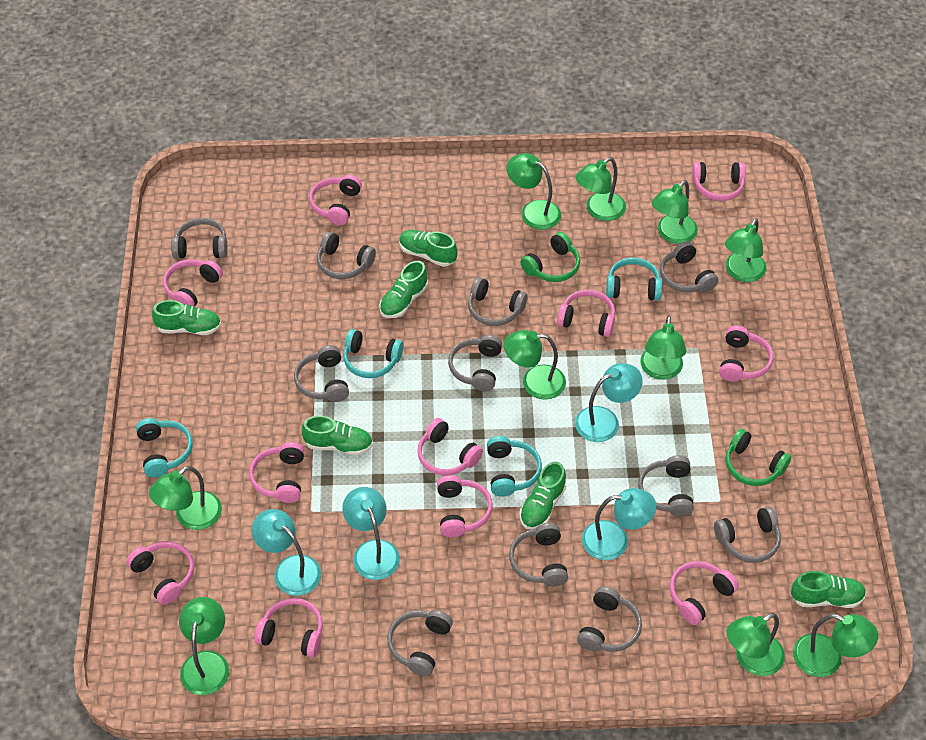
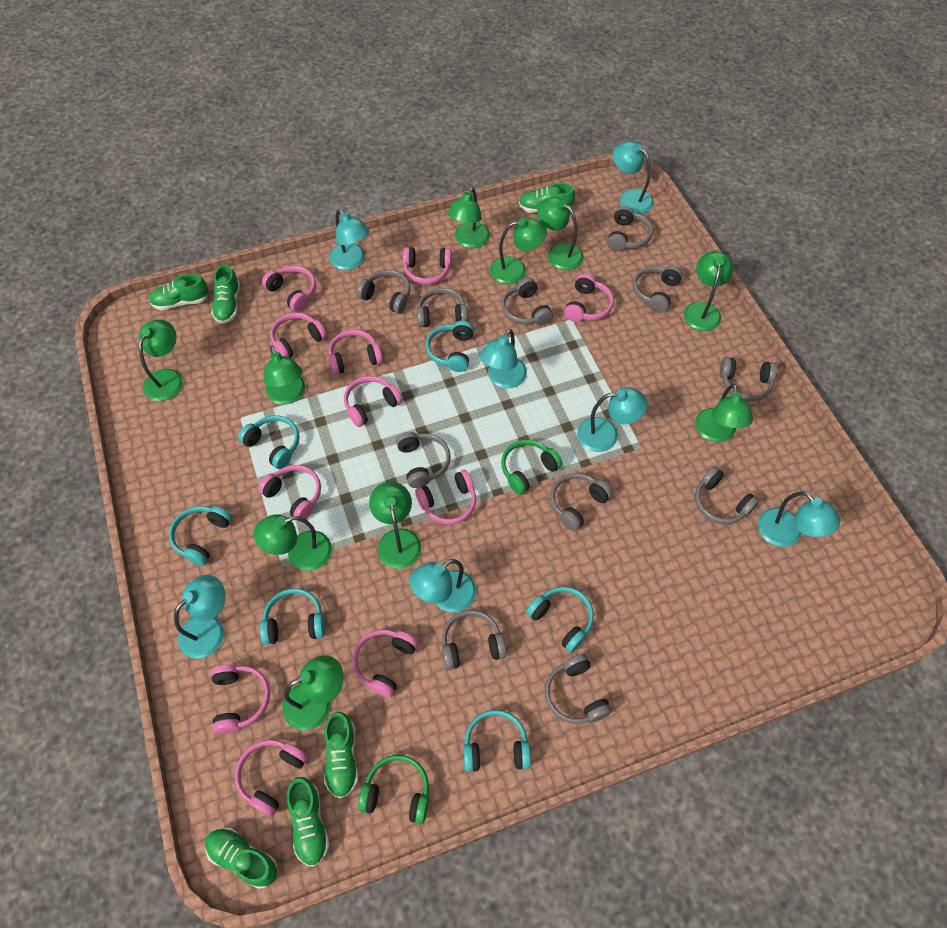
turquoise headphones: [136,418,193,477] [343,329,403,378] [487,436,542,497] [606,258,662,301] = 4 -> [169,506,232,566] [238,415,299,469] [260,588,325,645] [426,321,474,372] [464,710,531,772] [526,586,594,653] = 6
turquoise lamp: [252,509,321,596] [342,487,400,580] [575,363,643,442] [582,488,656,560] = 4 -> [174,575,226,659] [329,209,369,270] [409,559,476,612] [480,329,527,388] [577,387,648,452] [613,142,654,214] [758,491,840,547] = 7

